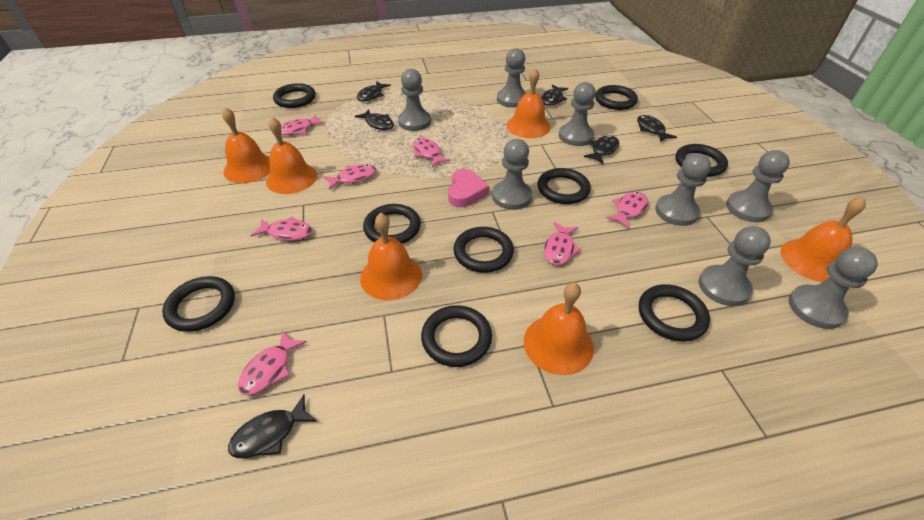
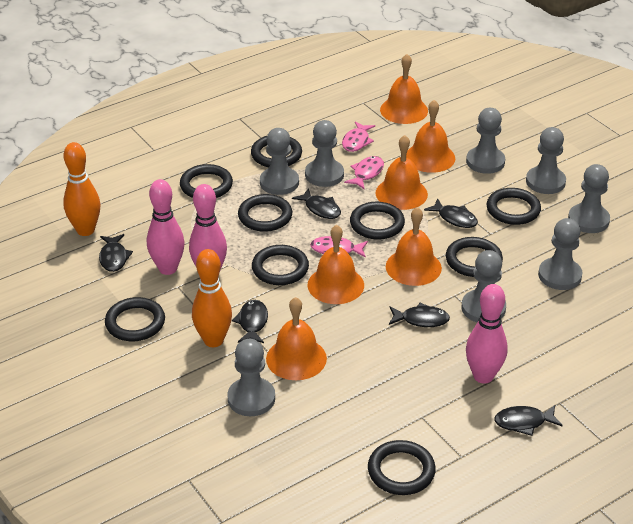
orange bowling pin: none = 0 -> [63,142,100,236] [192,249,232,347] = 2
pink bowling pin: none = 0 -> [147,179,185,275] [189,184,227,273] [466,284,508,384] = 3
pink fish: [238,330,307,395] [251,216,312,241] [281,114,324,135] [323,164,376,190] [413,138,451,167] [544,222,581,265] [606,192,648,228] = 7 -> [310,236,368,258] [342,121,375,152] [344,156,384,190] = 3
pink heart: [448,169,489,207] = 1 -> none = 0

